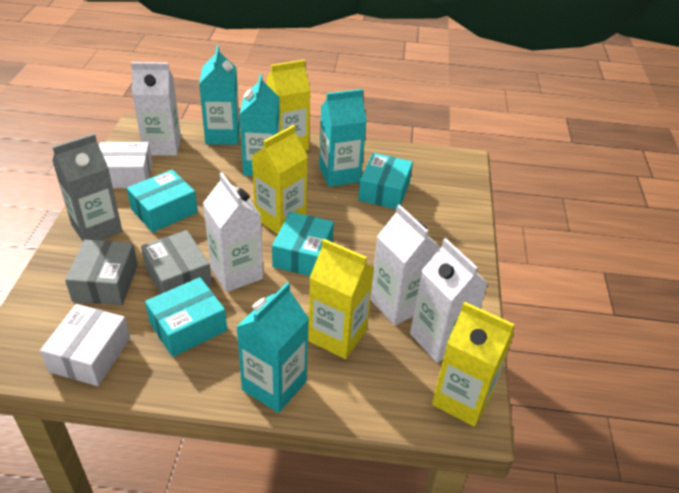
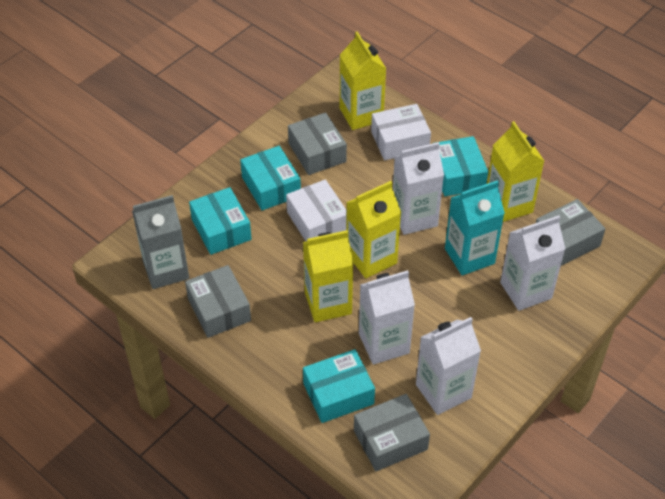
grey box: [65,240,138,305] [141,230,212,294] = 2 -> [185,265,251,338] [288,113,347,175] [354,394,430,471] [536,199,606,266] = 4
turquoise carton: [199,45,240,145] [236,282,309,413] [239,74,280,176] [319,89,367,187] = 4 -> [445,180,505,275] = 1

